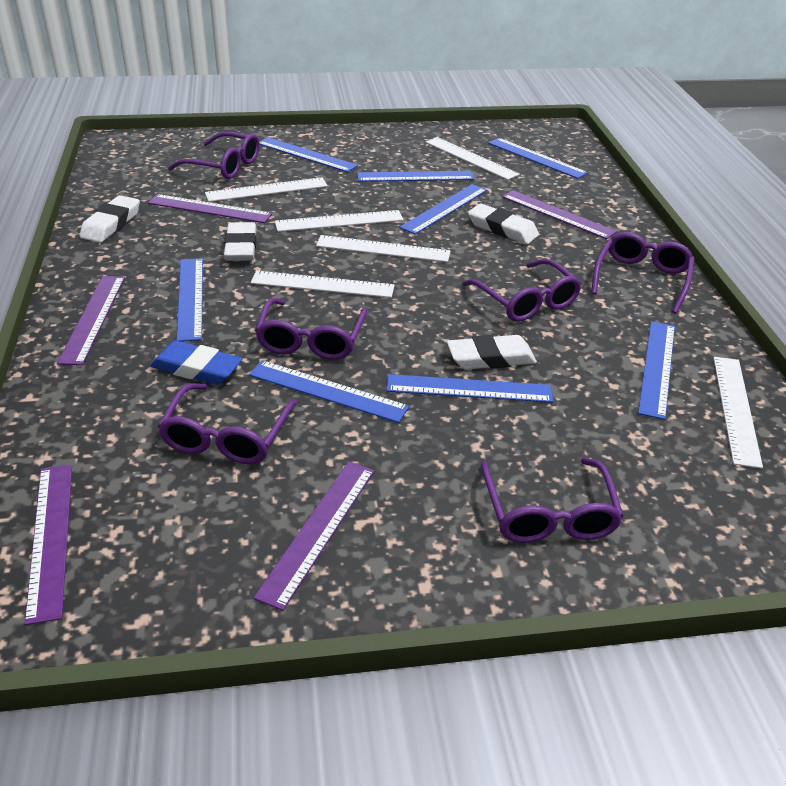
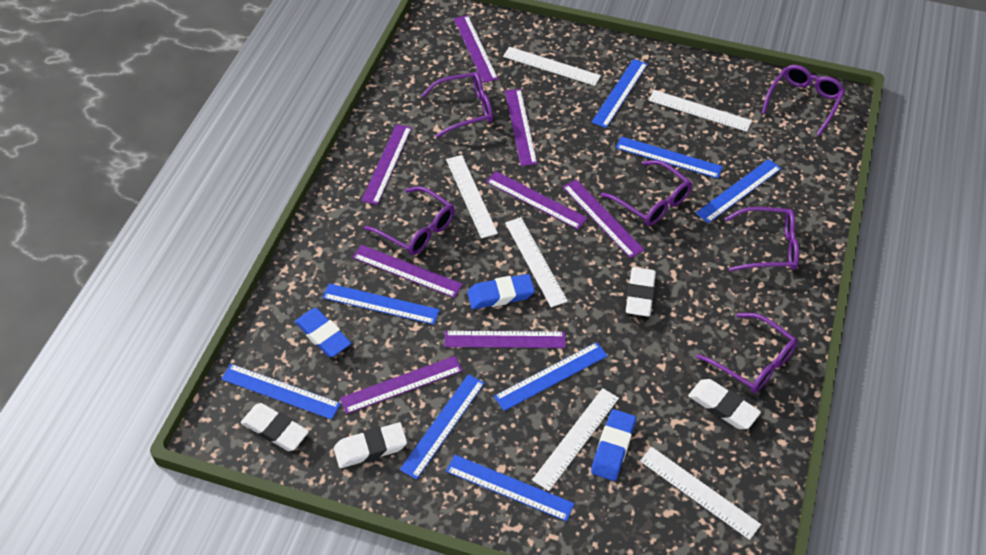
blue eraser: [150,341,242,385] = 1 -> [295,308,351,357] [467,274,535,309] [591,409,636,481] = 3
purple ruler: [25,464,72,625] [57,276,125,365] [148,194,272,223] [253,461,374,611] [502,190,617,239] = 5 -> [340,356,463,414] [353,245,463,298] [361,124,412,205] [444,331,565,348] [454,15,498,83] [486,171,587,230] [505,89,537,166] [563,179,644,258] = 8

